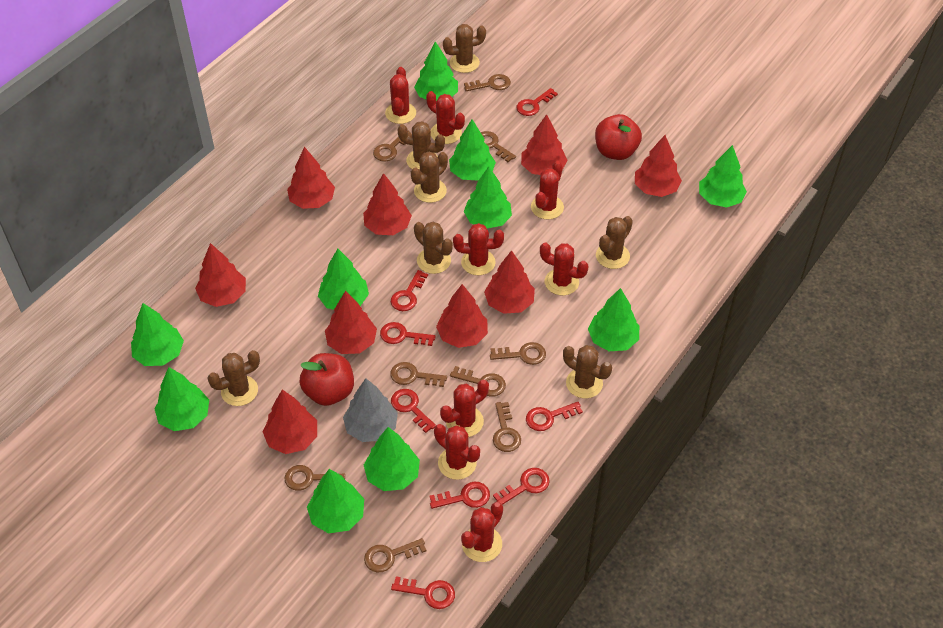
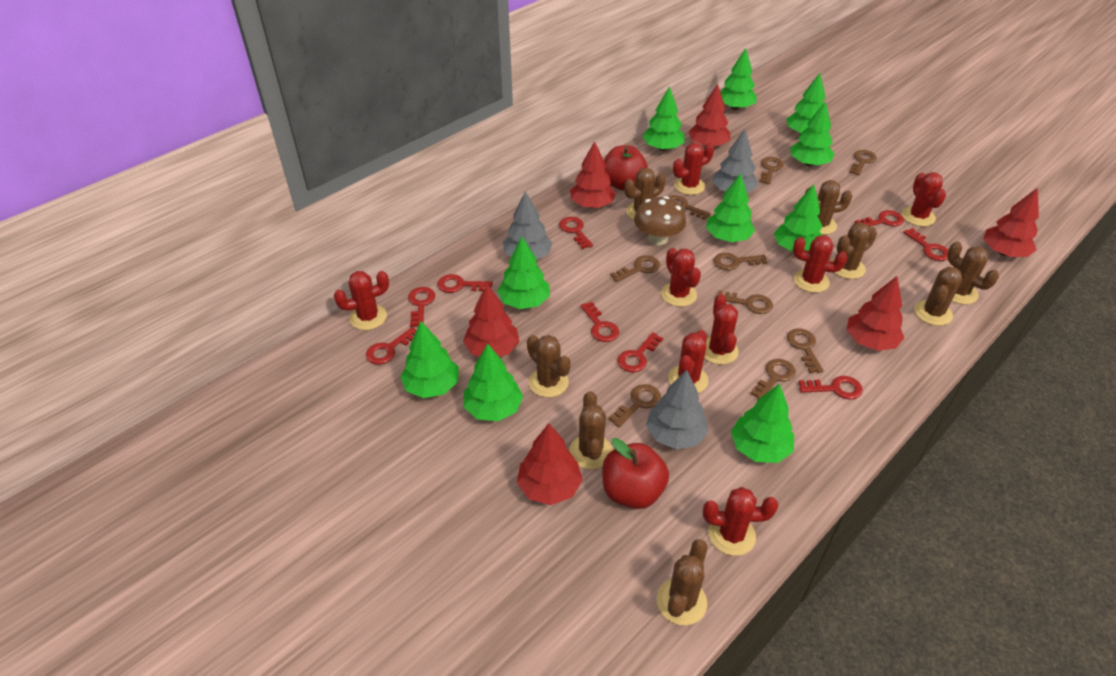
brown cactus: [207,350,260,406] [398,121,445,170] [411,152,448,203] [414,222,453,274] [443,24,486,73] [563,345,612,398] [596,216,633,269] = 7 -> [527,335,571,398] [569,391,613,469] [624,168,666,220] [657,539,708,625] [805,180,852,235] [831,222,877,279] [914,266,962,326] [947,242,999,304] = 8
brown mushroom: none = 0 -> [634,196,686,245] = 1
grey tree: [343,378,398,442] = 1 -> [503,191,552,259] [646,370,709,450] [712,129,758,193] = 3
red key: [380,322,436,346] [391,270,428,311] [391,389,436,433] [391,577,455,609] [429,482,490,509] [493,468,550,505] [516,88,558,116] [526,402,583,431] = 8 -> [366,327,416,365] [408,287,435,327] [437,274,493,293] [559,217,593,249] [581,302,619,342] [617,332,663,372] [799,376,863,399] [855,210,904,227] [903,228,948,261] = 9
red tree: [195,243,246,307] [263,389,317,454] [287,147,335,209] [325,291,377,354] [363,173,412,235] [436,284,488,348] [484,250,535,314] [521,114,567,175] [635,135,682,197] = 9 -> [463,284,519,357] [517,423,583,505] [570,141,616,208] [688,84,730,147] [847,276,904,351] [983,188,1039,257] = 6

